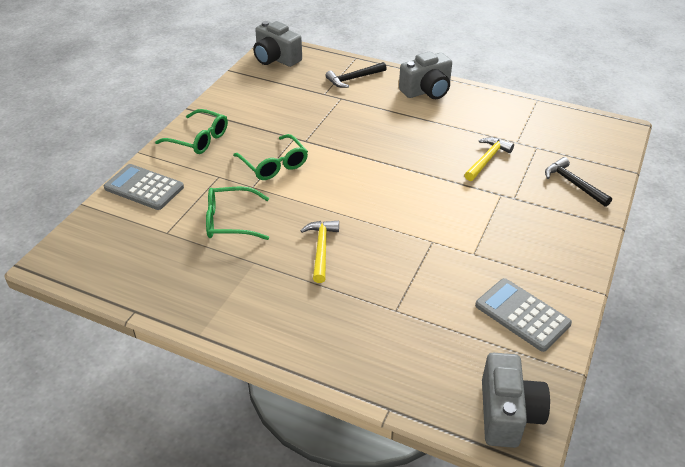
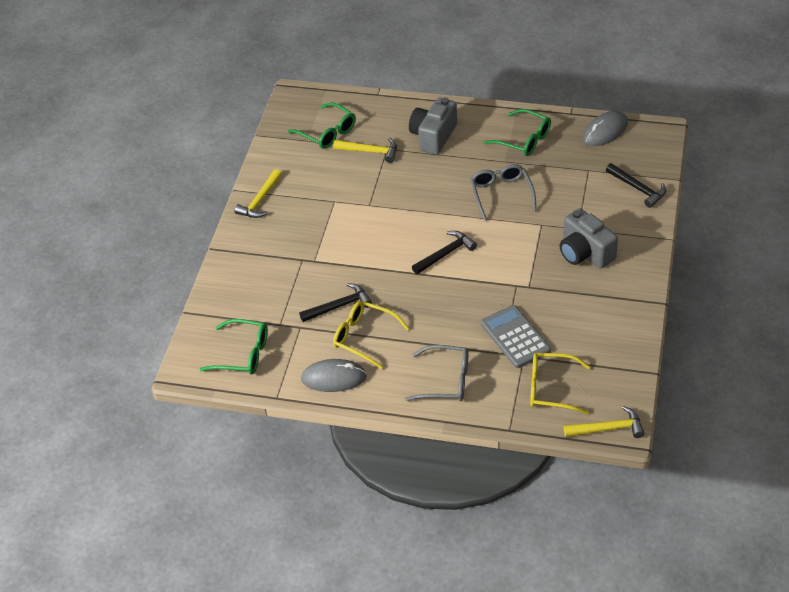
black hammer: [325,62,387,88] [545,157,612,207] = 2 -> [299,283,372,322] [412,231,477,274] [606,163,666,208] = 3
grey calculator: [104,164,184,210] [475,278,572,352] = 2 -> [481,305,551,368] = 1
grey camera: [253,21,302,67] [399,51,452,99] [482,353,550,448] = 3 -> [409,97,457,155] [560,208,618,269] = 2
grey glasses: none = 0 -> [405,345,468,401] [470,164,536,221] = 2
grey mouse: none = 0 -> [301,359,367,392] [583,111,628,146] = 2
yellow glasses: none = 0 -> [333,301,409,369] [530,353,590,414] = 2
yellow hammer: [300,221,339,283] [465,137,514,181] = 2 -> [234,169,282,218] [333,137,397,163] [564,406,645,438] = 3

